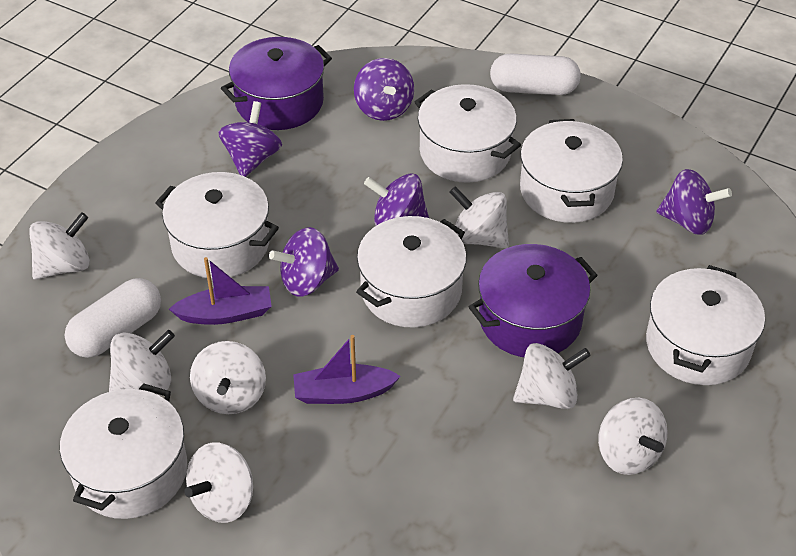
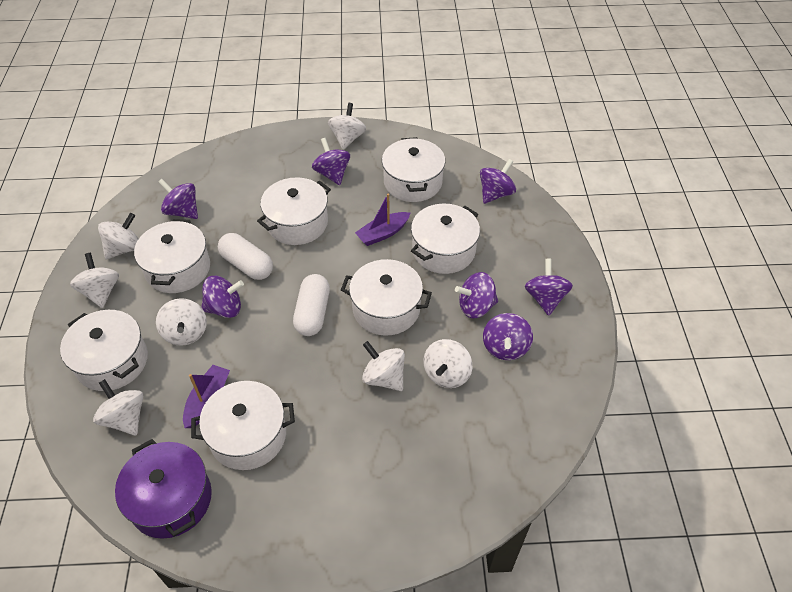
purple pot: [221,37,332,130] [469,244,598,357] = 2 -> [115,439,212,539] = 1
purple spinning top: [218,101,282,177] [269,227,339,297] [354,58,414,121] [364,173,429,226] [656,169,732,235] = 5 -> [158,179,198,219] [201,276,244,318] [312,138,350,185] [455,272,498,318] [480,159,516,204] [483,313,533,360] [525,259,573,316] = 7
white pot: [60,383,187,519] [156,172,279,279] [356,216,466,328] [415,84,521,183] [520,119,623,223] [646,265,765,385] = 6 -> [60,310,148,391] [134,219,210,293] [191,381,295,470] [257,177,331,245] [341,259,432,336] [382,137,445,202] [411,204,480,274] = 7

